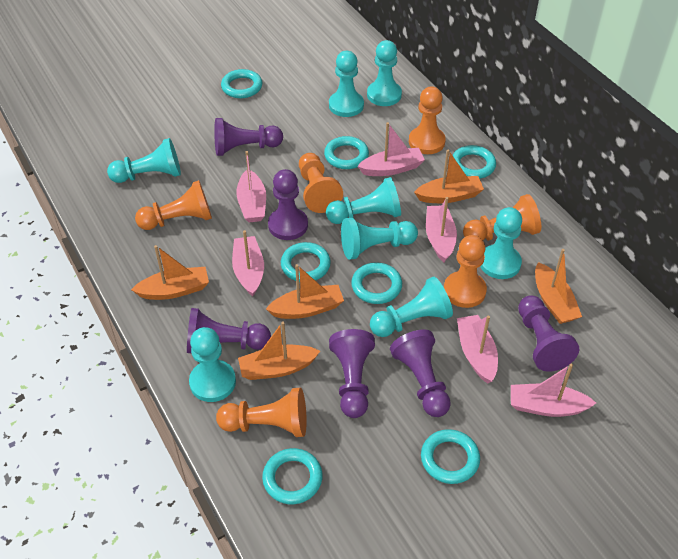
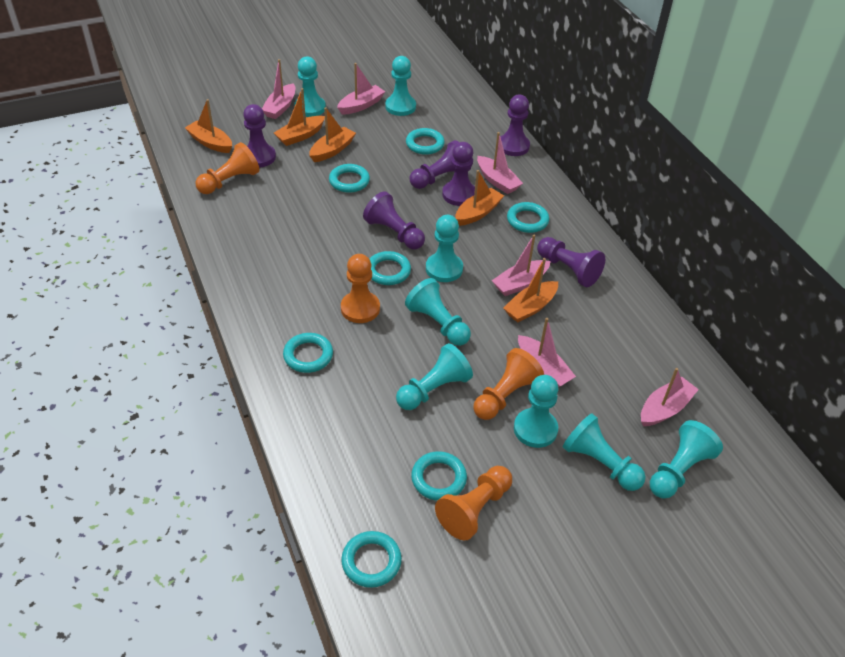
orange pawn: [135,180,212,230] [216,388,307,437] [299,153,343,213] [409,86,446,154] [444,235,487,308] [463,194,541,241] = 6 -> [196,142,260,194] [341,254,380,323] [435,466,512,541] [473,348,544,420] = 4

